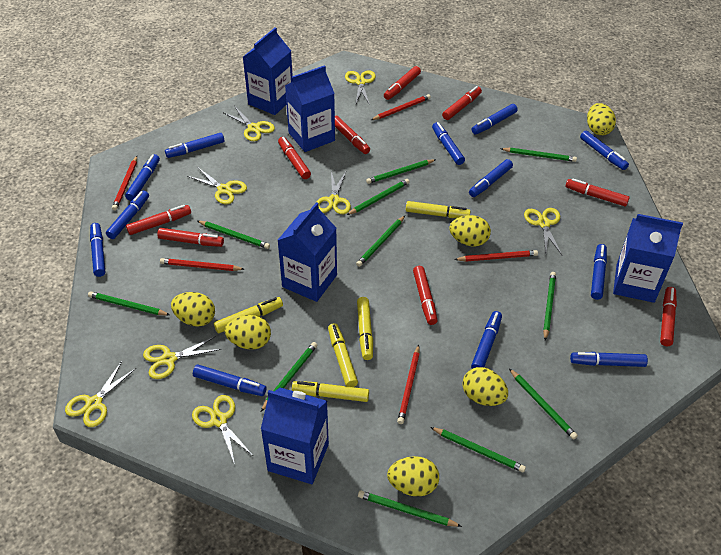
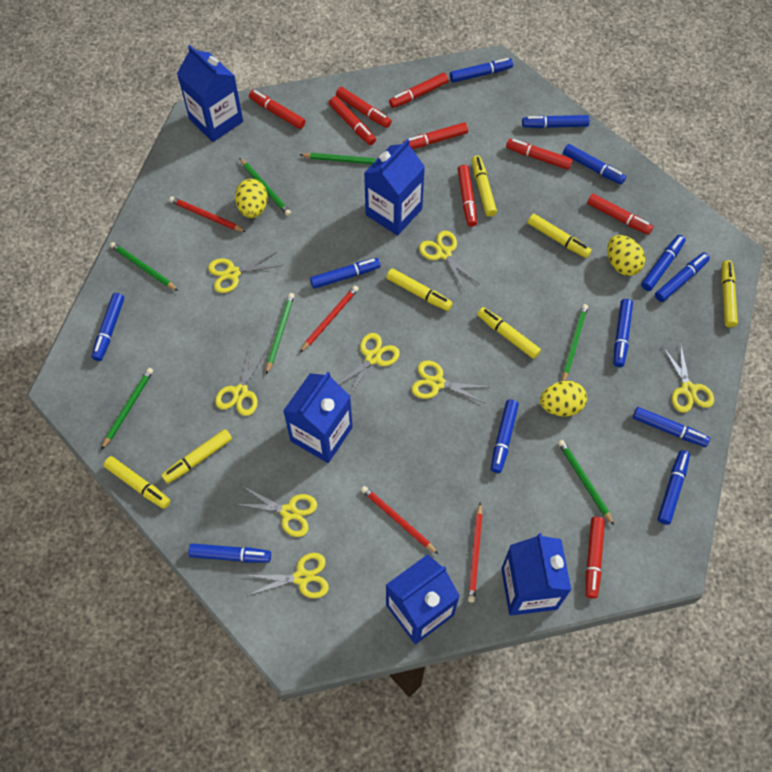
green pencil: [88,291,170,315] [198,221,270,249] [261,342,317,411] [347,179,410,215] [356,216,405,267] [358,491,462,527] [366,159,436,184] [430,427,526,473] [500,148,577,162] [509,369,578,440] [543,272,556,341] = 11 -> [101,368,153,450] [110,242,178,291] [239,158,291,216] [266,293,294,374] [300,153,377,164] [558,440,614,525] [562,304,588,381] = 7
red pencil: [112,156,137,211] [160,258,244,271] [371,94,431,120] [397,345,420,424] [454,250,538,262] = 5 -> [169,197,246,232] [300,285,359,352] [361,486,438,554] [468,502,483,603] = 4
yellow egg: [171,292,215,327] [225,315,271,350] [387,456,439,496] [449,215,491,247] [462,367,508,406] [587,103,616,135] = 6 -> [235,179,268,218] [540,381,587,417] [607,235,645,276] = 3
yellow marker: [214,297,283,333] [292,381,369,402] [328,323,358,387] [357,297,373,360] [406,201,471,218] = 5 -> [104,456,170,509] [161,429,232,484] [386,268,453,311] [472,156,497,217] [477,307,541,359] [528,214,592,258] [721,260,738,327] = 7

